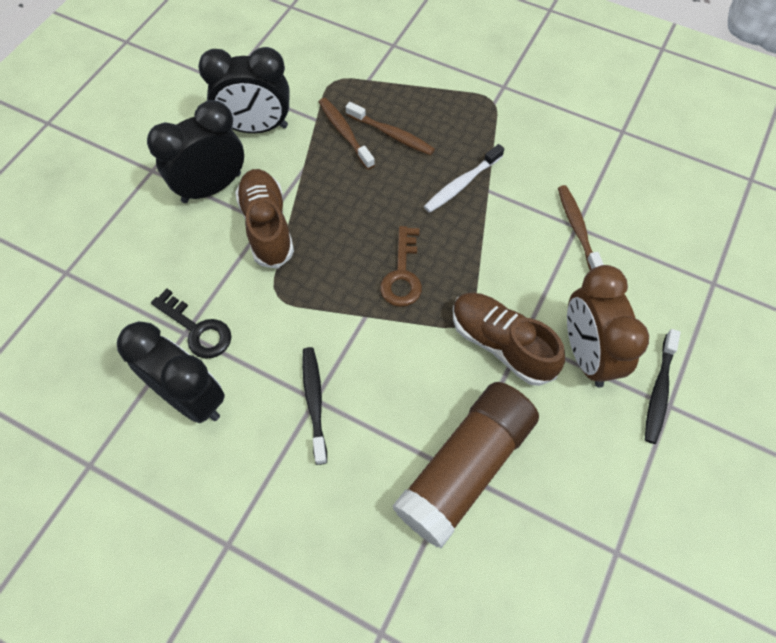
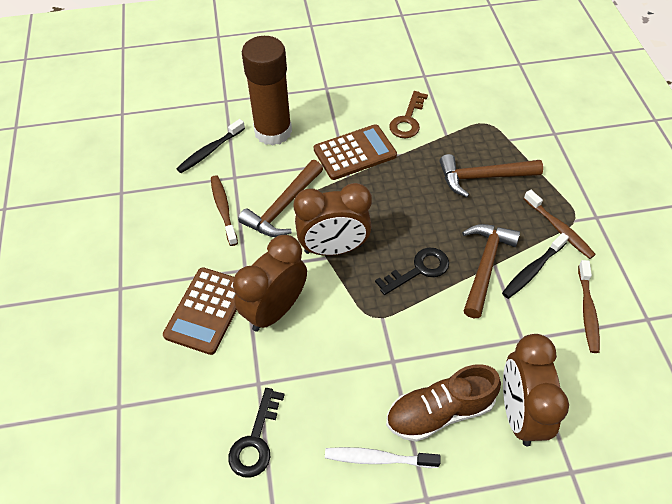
black clock: [117,321,225,423] [147,100,244,203] [198,47,290,133] = 3 -> none = 0
black key: [151,289,231,359] = 1 -> [228,388,285,478] [375,248,449,295] = 2
brown calculator: none = 0 -> [163,267,237,355] [314,124,397,180] = 2
brown clock: [567,265,649,388] = 1 -> [233,235,307,332] [294,183,372,256] [503,334,569,446] = 3
brown hammer: none = 0 -> [238,160,323,237] [439,154,543,197] [462,224,520,318] = 3
brown shoe: [235,169,294,269] [453,292,565,386] = 2 -> [386,364,501,442] = 1

